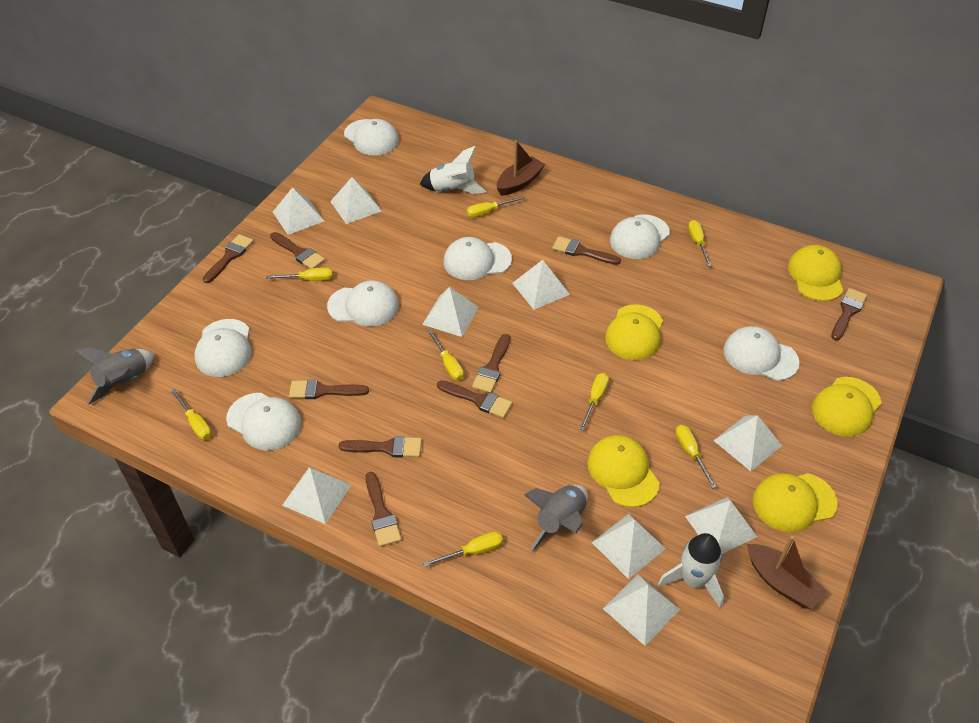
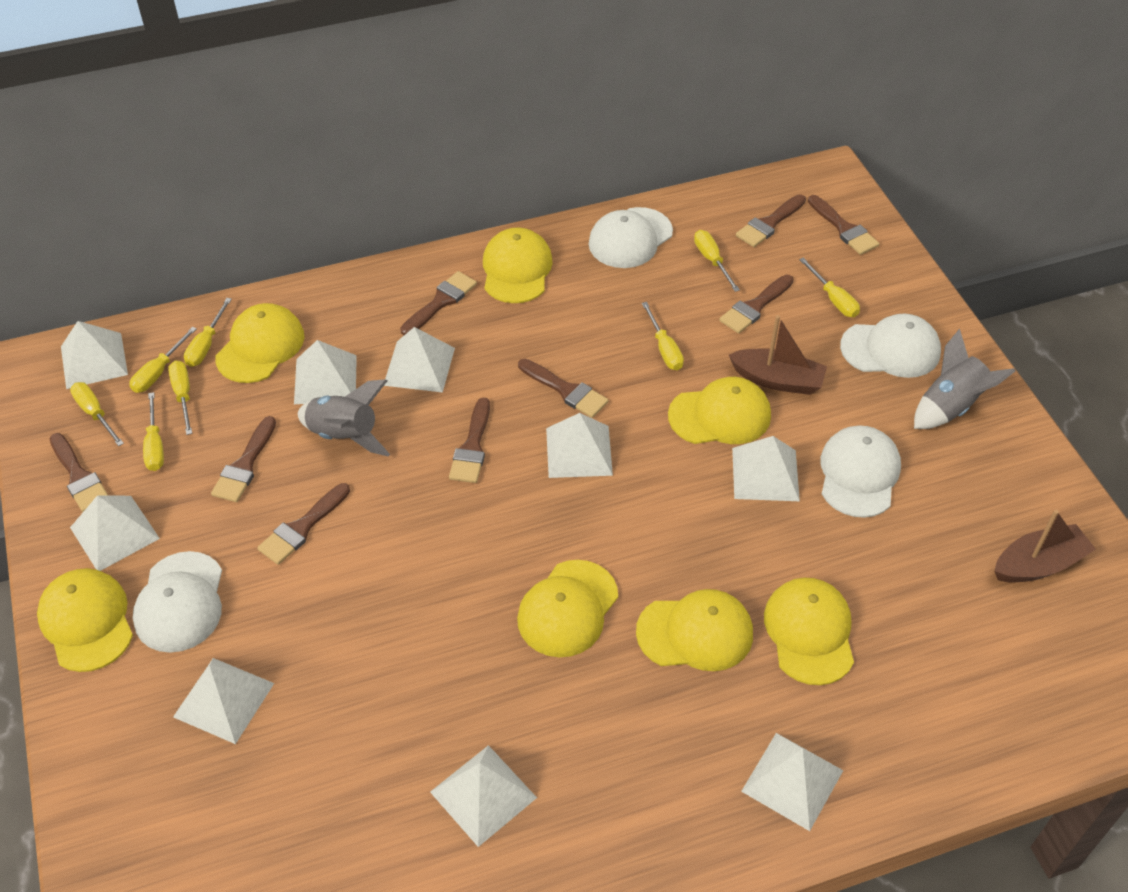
white cap: [195,319,252,377] [226,393,302,451] [327,280,399,326] [344,119,399,156] [444,237,512,280] [610,215,670,259] [723,326,800,381] = 7 -> [133,551,222,653] [588,207,673,268] [821,426,901,518] [840,314,941,378] = 4
white rocket: [420,146,487,194] [658,533,724,608] = 2 -> none = 0
yellow cap: [587,435,660,507] [605,304,663,360] [753,473,838,532] [788,245,843,301] [812,377,881,437] = 5 -> [37,568,133,672] [215,303,305,383] [483,227,553,303] [517,560,618,657] [636,589,753,671] [668,377,771,444] [764,578,854,685] = 7

